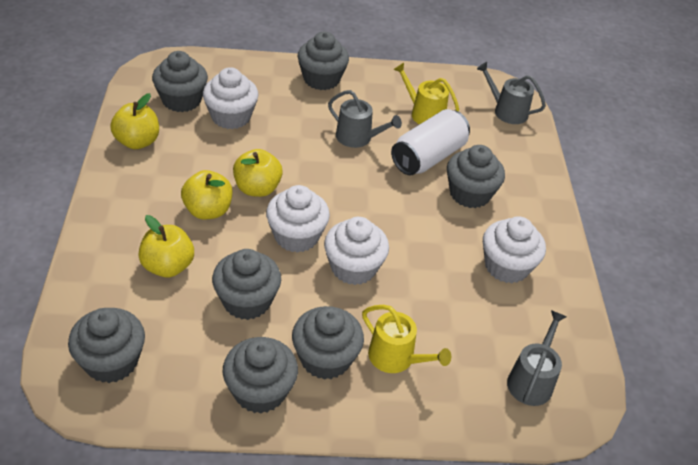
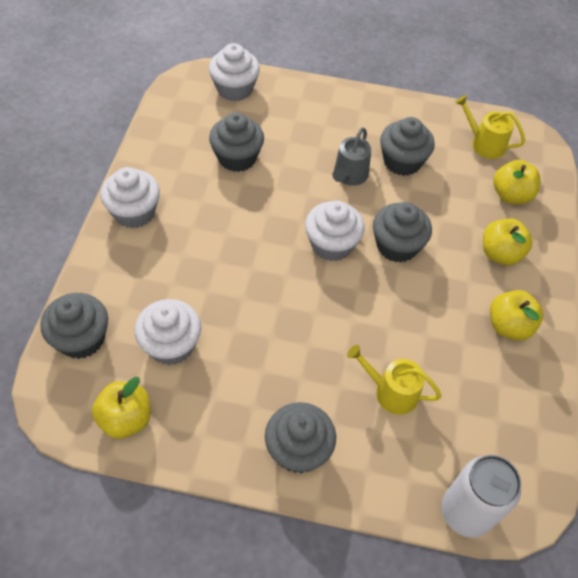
grey cupcake: [68,308,145,383] [152,51,208,112] [212,249,281,320] [223,337,298,414] [292,306,364,380] [297,32,349,90] [447,145,505,208] = 7 -> [40,293,108,359] [209,112,264,172] [265,402,336,473] [373,202,432,263] [380,117,435,176] = 5
grey watering can: [328,90,402,148] [477,62,546,124] [507,310,567,406] = 3 -> [332,127,371,186] = 1

